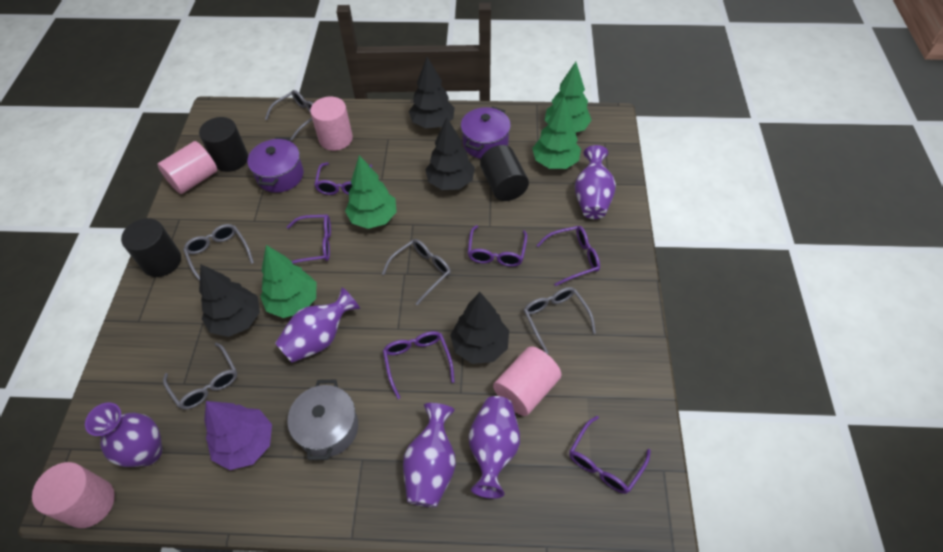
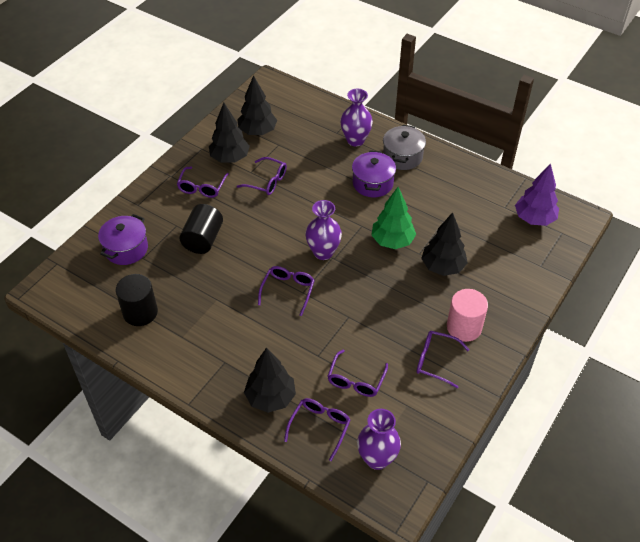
black cylinder: [121,218,181,277] [199,117,248,172] [480,145,529,201] = 3 -> [116,274,158,326] [179,204,223,254] = 2
green tree: [260,245,316,318] [345,155,397,229] [532,97,581,169] [545,62,592,133] = 4 -> [371,187,416,249] = 1
grey glasses: [163,343,237,409] [183,224,254,281] [265,90,313,141] [382,239,451,305] [524,287,596,354] = 5 -> none = 0
pink cylinder: [32,462,115,528] [157,141,217,194] [310,97,353,151] [493,346,561,416] = 4 -> [447,289,488,342] = 1
purple vase: [85,403,162,467] [275,287,360,363] [403,403,456,507] [469,396,520,499] [575,145,616,219] = 5 -> [305,200,342,260] [340,89,373,147] [357,409,401,470] = 3

